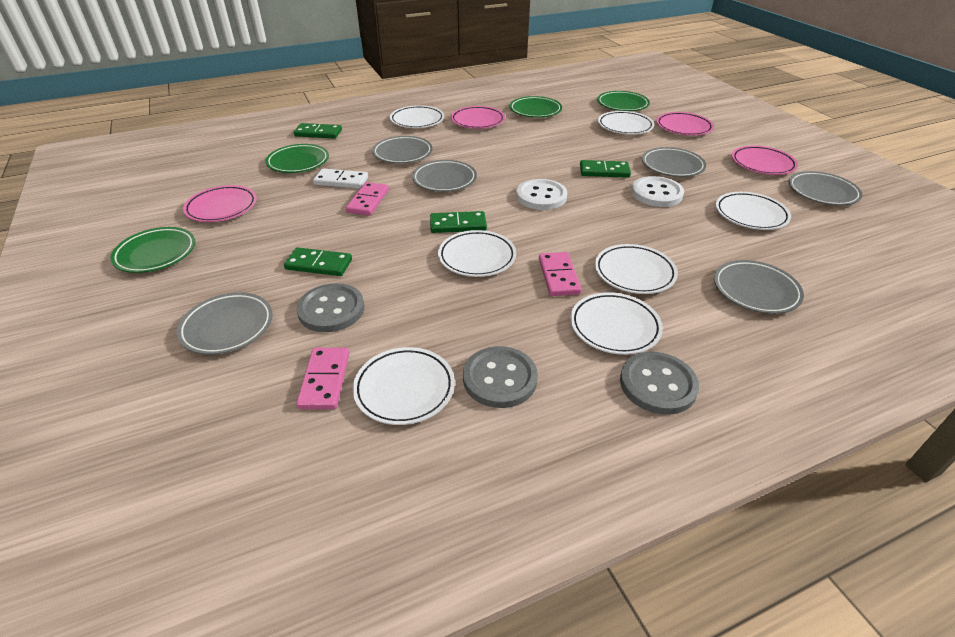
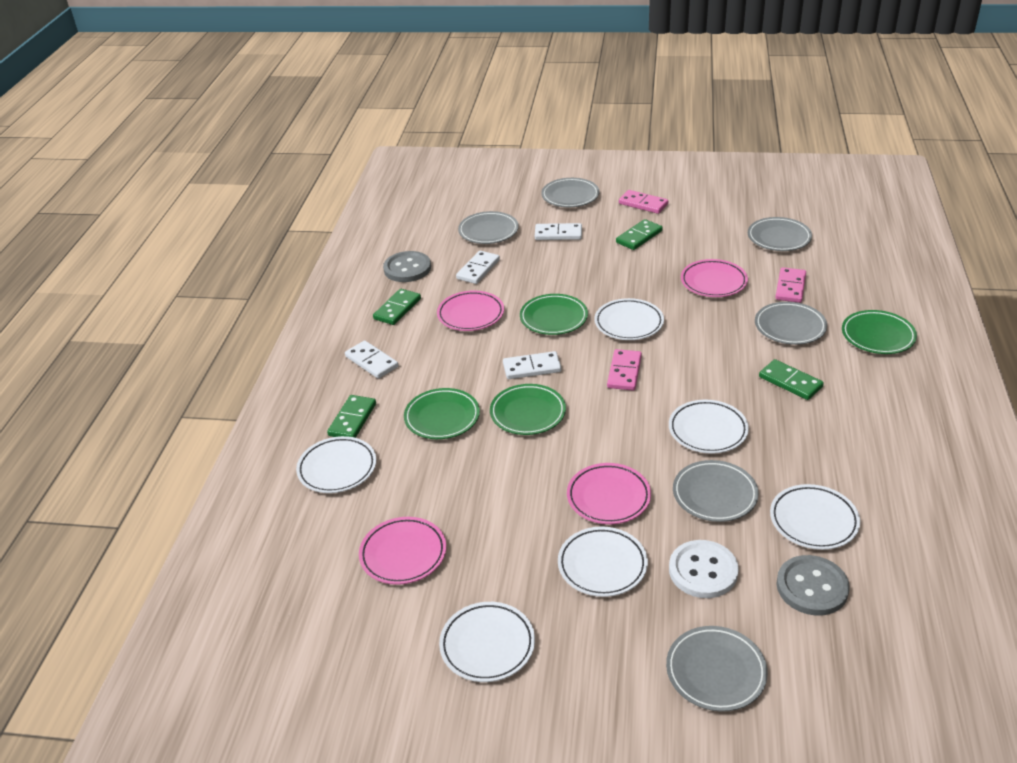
grey button: [296,283,364,332] [463,346,538,408] [620,352,699,415] = 3 -> [383,251,431,282] [776,555,850,615] = 2
white button: [516,179,567,210] [631,176,684,207] = 2 -> [669,540,739,598] = 1
white domino: [313,168,368,189] = 1 -> [345,341,398,379] [456,251,500,284] [503,351,562,379] [535,223,582,240] = 4
white plate: [353,347,455,425] [390,105,444,128] [438,230,516,277] [570,292,663,355] [595,244,678,294] [598,111,654,134] [716,192,791,230] = 7 -> [296,436,376,493] [439,602,535,682] [558,526,648,597] [594,298,664,340] [669,400,749,454] [770,484,860,550] = 6

